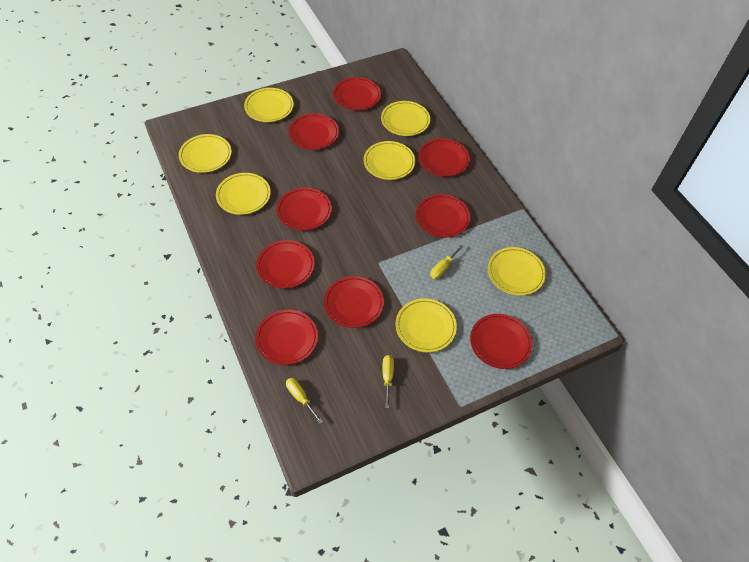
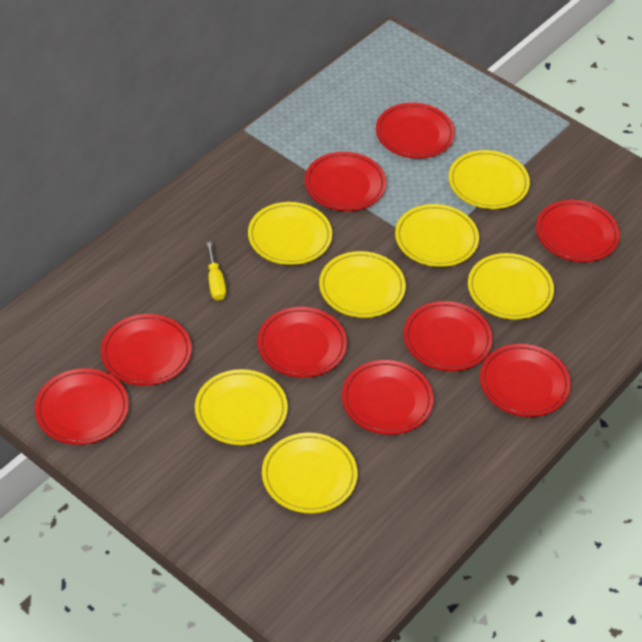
yellow screwdriver: [286,378,323,424] [382,355,394,408] [430,245,464,279] = 3 -> [207,242,226,301] = 1

